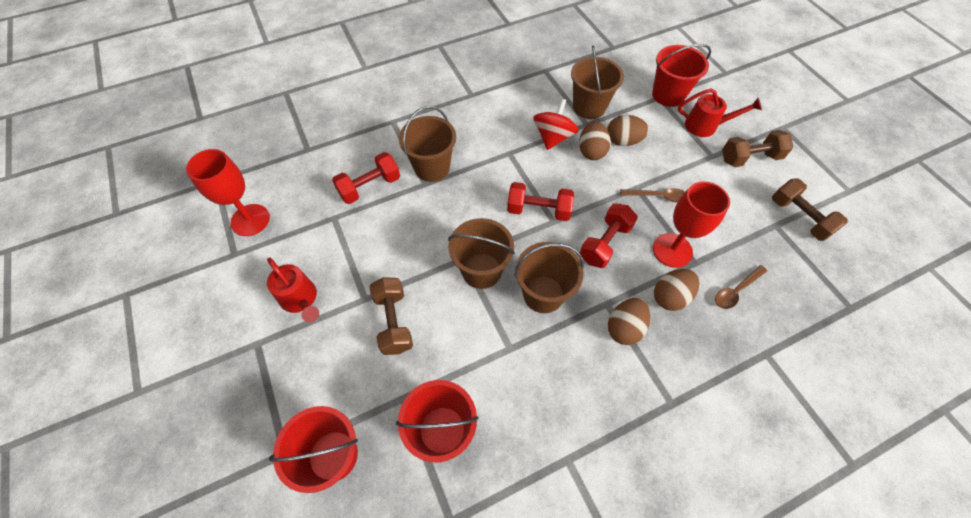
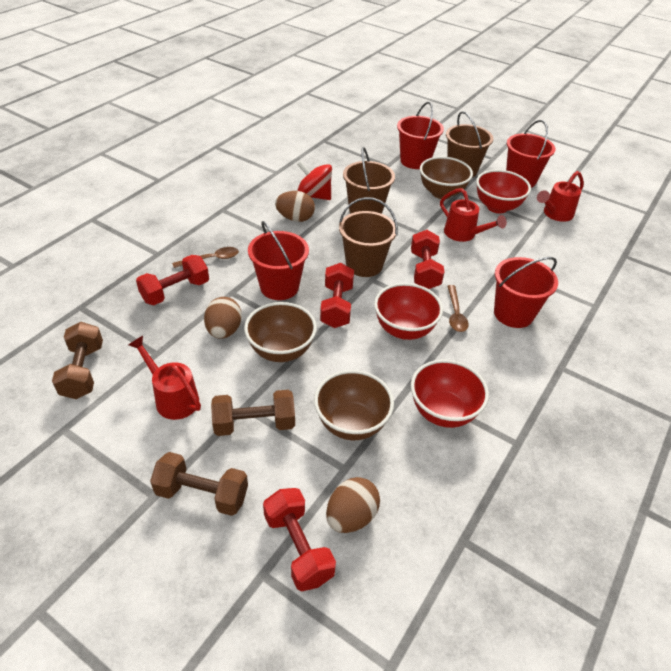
brown bowl: none = 0 -> [244,302,317,362] [314,370,394,440] [420,156,473,199] = 3
brown bucket: [399,106,456,182] [448,218,515,289] [515,242,584,313] [571,45,624,119] = 4 -> [339,197,398,277] [343,147,395,214] [446,111,493,177] = 3
brown egg: [579,121,611,160] [607,115,649,146] [608,298,650,345] [654,269,700,311] = 4 -> [204,297,242,339] [275,191,315,222] [326,477,380,533] = 3
red bowl: none = 0 -> [374,283,443,340] [411,359,489,428] [476,170,531,213] = 3
red bucket: [269,406,358,493] [396,380,479,463] [652,44,711,107] = 3 -> [248,221,309,300] [397,102,444,169] [494,257,558,328] [506,120,555,188] = 4
red dumbbell: [332,152,400,204] [507,182,574,221] [580,203,638,268] = 3 -> [136,255,209,305] [263,488,336,591] [320,263,354,328] [411,230,444,289] = 4
red goblet: [186,149,270,236] [653,181,730,268] = 2 -> none = 0
red watering can: [267,257,319,322] [678,89,762,137] = 2 -> [128,336,201,420] [440,188,507,242] [537,171,584,222] = 3

